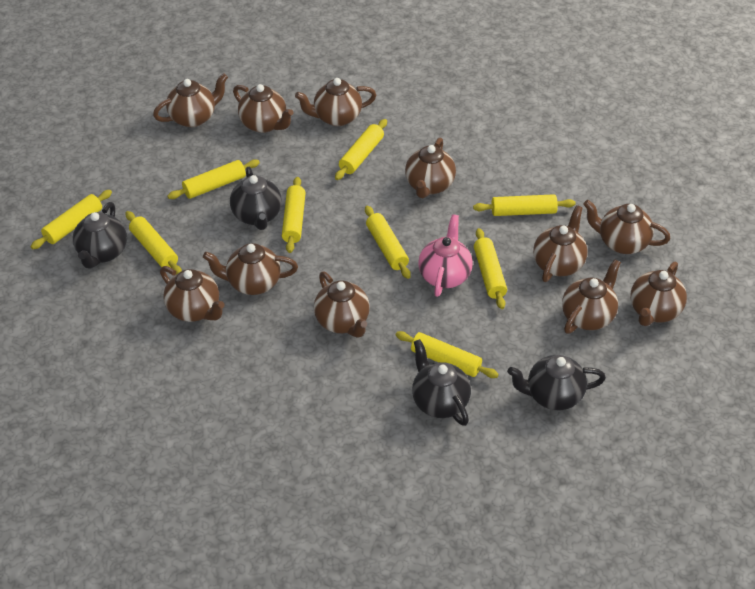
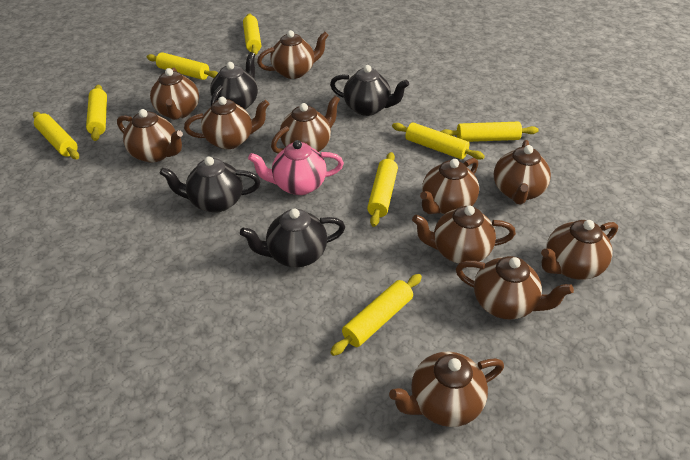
yellow rolling pin: [31,190,112,249] [125,211,182,274] [167,160,260,199] [282,177,306,253] [335,119,387,180] [365,206,411,279] [395,331,499,378] [473,194,576,216] [474,228,507,309] = 9 -> [33,112,79,159] [86,85,107,141] [146,52,218,80] [243,13,261,55] [330,274,422,356] [367,152,398,227] [392,122,485,160] [440,122,539,142] = 8

